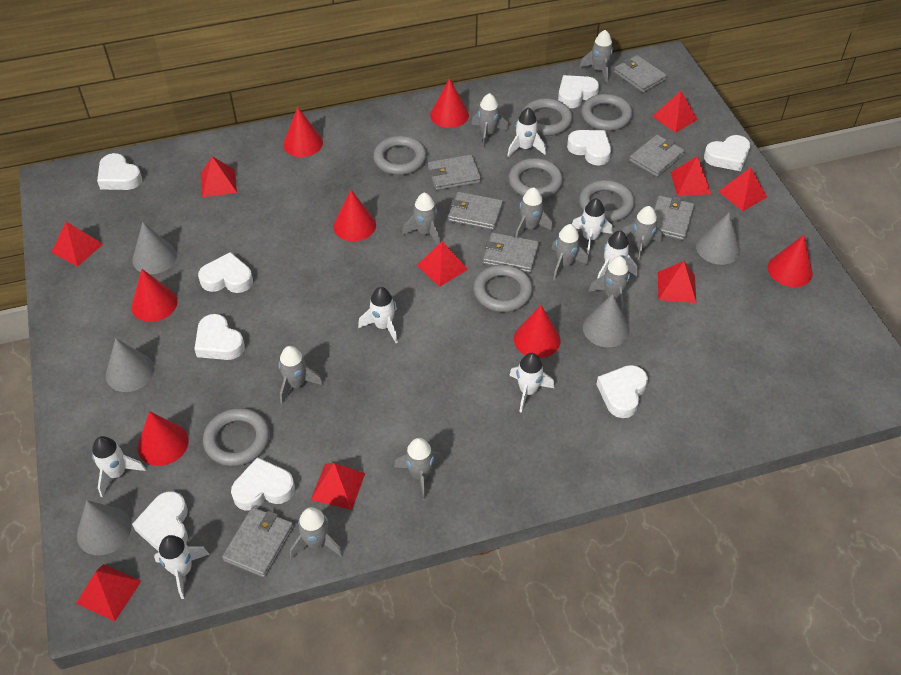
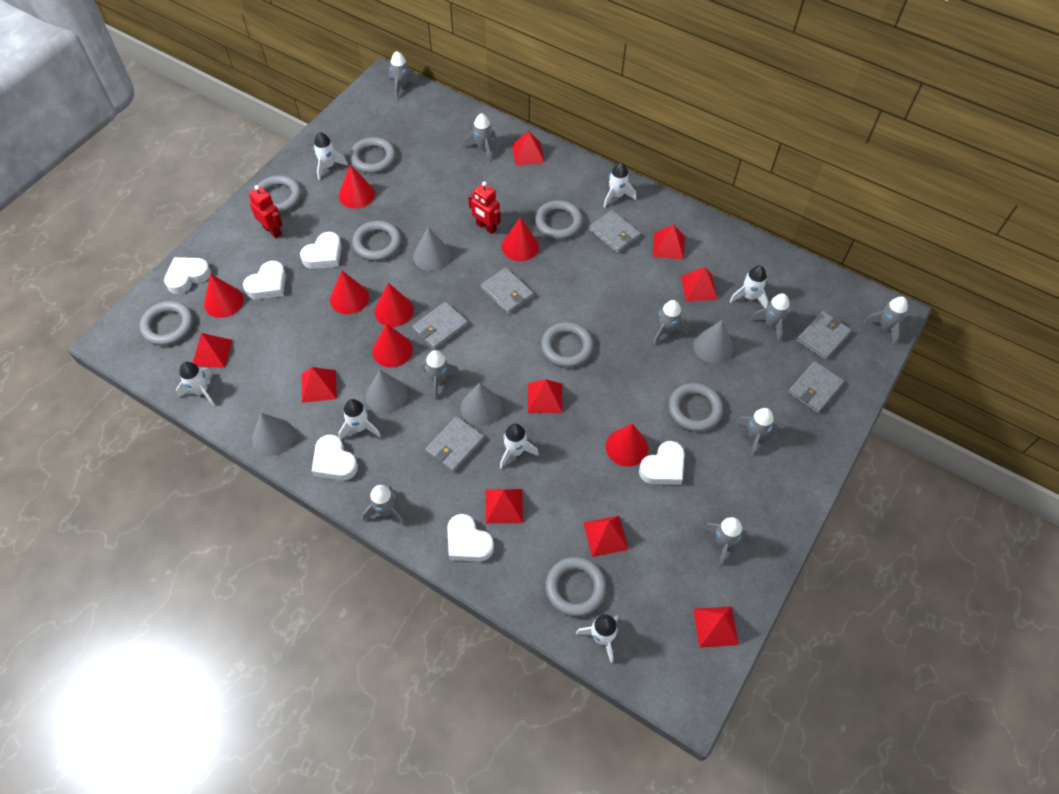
grey ring: [203,408,270,466] [373,136,427,175] [473,265,533,312] [509,158,563,199] [523,98,573,136] [579,180,635,222] [581,94,633,131] = 7 -> [140,301,193,346] [258,175,302,213] [349,137,396,173] [352,221,401,261] [535,200,583,240] [541,322,594,368] [545,557,607,616] [668,383,723,432] = 8
grey rocket: [278,346,323,404] [290,507,343,559] [394,438,443,500] [402,193,440,245] [471,93,509,148] [515,187,553,237] [551,224,589,280] [579,30,613,83] [588,256,630,313] [623,206,664,263] = 10 -> [362,485,405,526] [389,51,420,99] [421,350,460,400] [464,113,495,161] [653,300,689,345] [703,517,748,566] [736,408,778,457] [750,293,790,342] [863,296,908,345] = 9
grey wallet: [222,507,294,577] [428,155,481,190] [448,192,503,230] [483,233,539,273] [614,55,667,93] [629,135,685,177] [654,195,695,241] = 7 -> [412,302,468,350] [425,416,484,472] [481,267,534,314] [589,210,641,253] [788,361,844,413] [797,311,852,360] = 6
red robot: none = 0 -> [249,185,283,238] [468,181,501,234] = 2
white heart: [97,153,142,190] [132,491,188,552] [194,314,245,360] [198,252,253,293] [231,457,295,511] [558,75,599,108] [567,130,611,166] [596,365,648,418] [704,135,750,171] = 9 -> [164,257,211,294] [243,261,286,299] [300,232,341,269] [312,434,358,481] [447,514,494,562] [639,441,685,485] = 6

